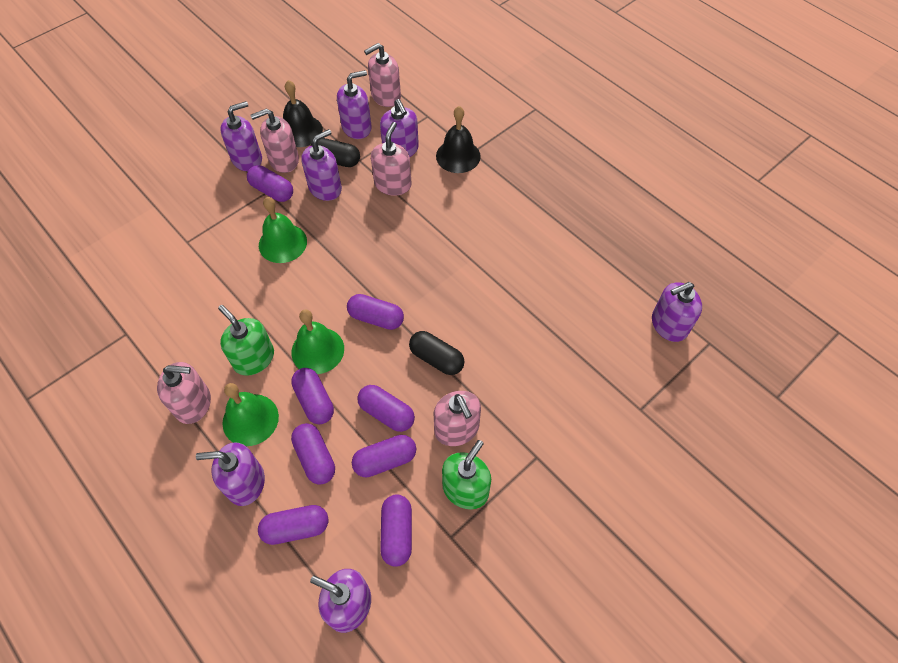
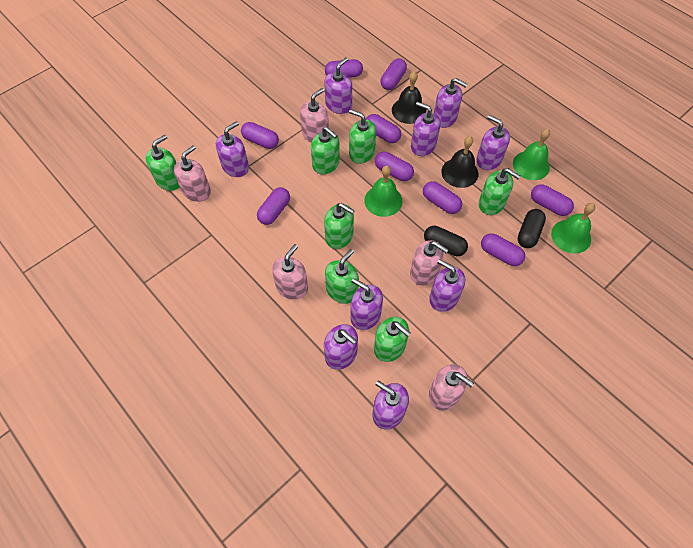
green soap dispenser: [218,305,274,376] [442,440,491,509] = 2 -> [146,135,180,191] [311,127,340,174] [324,203,355,249] [325,249,359,304] [349,109,376,164] [374,317,411,362] [479,168,520,215] = 7
purple capsule: [247,165,293,202] [258,505,328,545] [291,368,334,424] [291,423,335,485] [347,294,404,330] [352,435,416,478] [357,385,415,432] [380,495,412,566] = 8 -> [241,122,279,149] [257,187,290,225] [325,59,363,78] [366,114,401,143] [375,152,414,181] [380,58,407,90] [423,181,462,214] [481,233,525,266] [531,184,574,216] = 9
purple soap dispenser: [196,442,265,506] [220,101,262,171] [301,129,342,201] [310,569,371,633] [337,70,372,139] [380,99,419,157] [652,282,702,342] = 7 -> [216,121,249,177] [324,57,352,114] [324,324,358,370] [350,278,383,330] [372,381,409,430] [411,102,440,156] [429,259,465,312] [434,78,468,128] [476,115,510,170] = 9

